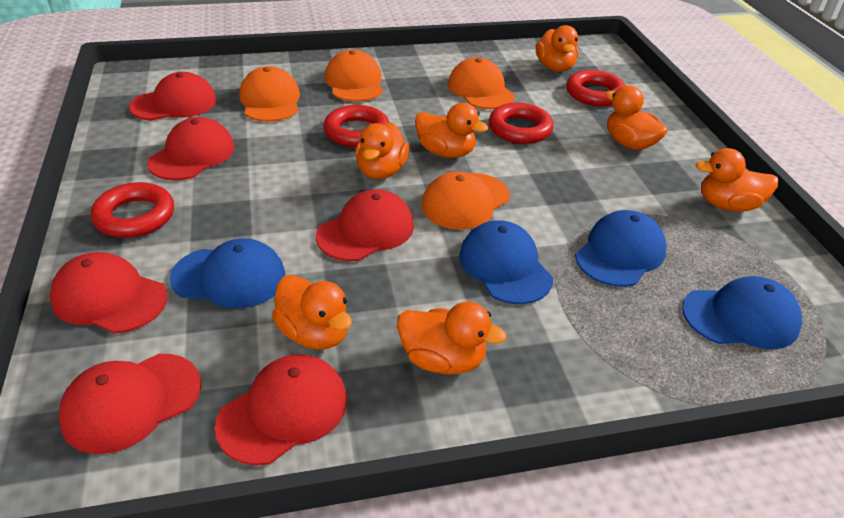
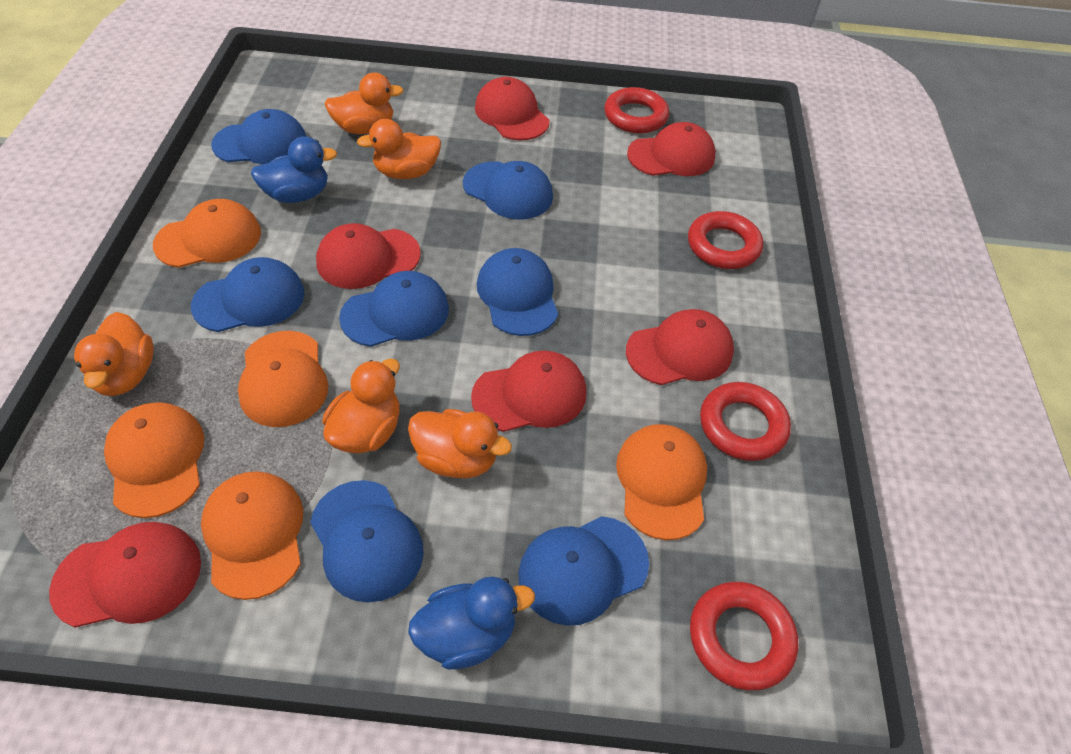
blue cap: [170,238,286,308] [459,220,553,304] [575,210,666,287] [682,276,802,349] = 4 -> [191,257,304,332] [211,109,307,164] [310,480,424,602] [339,271,449,347] [463,161,553,220] [477,248,558,336] [518,516,649,626] = 7
blue duck: none = 0 -> [251,136,337,203] [408,576,535,670] = 2
orange cap: [239,66,300,122] [325,50,383,102] [421,172,510,230] [448,57,515,109] = 4 -> [104,402,204,518] [153,199,261,268] [201,471,303,600] [238,331,328,427] [616,424,707,540] = 5
orange duck: [272,275,352,350] [355,123,409,179] [397,302,507,375] [415,103,488,158] [536,25,578,72] [605,85,668,150] [696,148,778,211] = 7 -> [74,312,154,396] [322,359,400,453] [325,72,404,134] [357,119,441,179] [408,409,512,478] = 5

